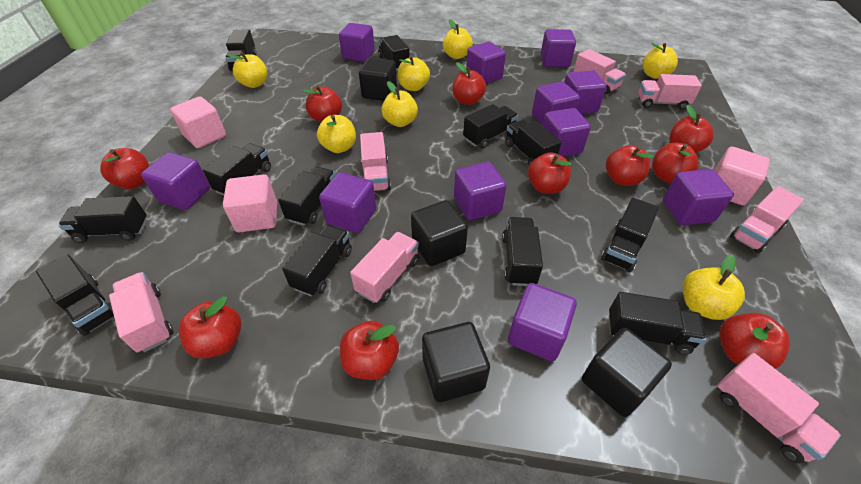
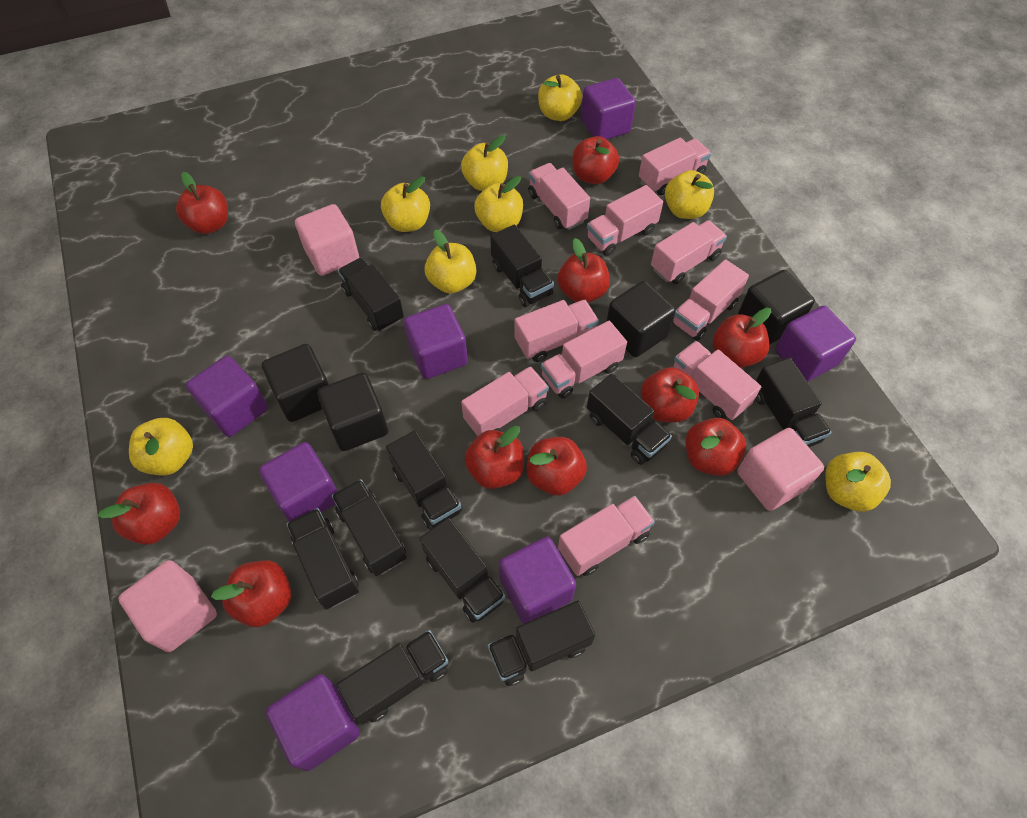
black truck: [36,254,114,336] [58,196,147,243] [203,143,271,195] [225,30,257,71] [278,166,336,226] [282,225,352,296] [378,35,410,71] [463,104,518,149] [502,217,543,286] [505,120,562,165] [601,198,659,272] [609,292,706,355] = 12 -> [287,508,359,609] [332,479,407,576] [337,630,449,724] [338,258,404,331] [386,430,463,530] [420,518,505,623] [488,601,595,686] [490,225,554,307] [587,373,672,465] [755,358,832,447] = 10
pink truck: [109,272,173,352] [350,232,419,303] [360,132,391,191] [573,49,626,94] [638,74,702,110] [717,353,841,464] [730,186,804,253] = 7 -> [461,366,549,437] [514,300,599,362] [528,163,590,230] [541,321,627,399] [558,496,655,576] [587,185,663,256] [639,138,711,195] [651,220,727,284] [672,259,749,341] [674,341,761,420] = 10
purple cube: [141,152,210,210] [319,172,376,233] [339,23,375,62] [454,162,507,220] [466,42,506,83] [508,283,577,361] [532,82,580,125] [541,29,576,67] [542,108,591,157] [565,70,607,114] [663,169,734,225] = 11 -> [186,356,268,437] [259,442,338,522] [266,674,360,771] [404,304,468,379] [499,537,576,624] [581,78,636,139] [775,306,856,382] = 7
yellow apple: [227,52,267,88] [317,115,356,153] [381,81,418,127] [398,56,430,91] [443,19,473,59] [643,43,678,79] [683,254,745,320] = 7 -> [129,418,193,475] [381,177,430,232] [425,230,476,293] [461,135,508,191] [474,176,523,232] [538,74,582,121] [665,170,714,219] [825,452,891,511] = 8

